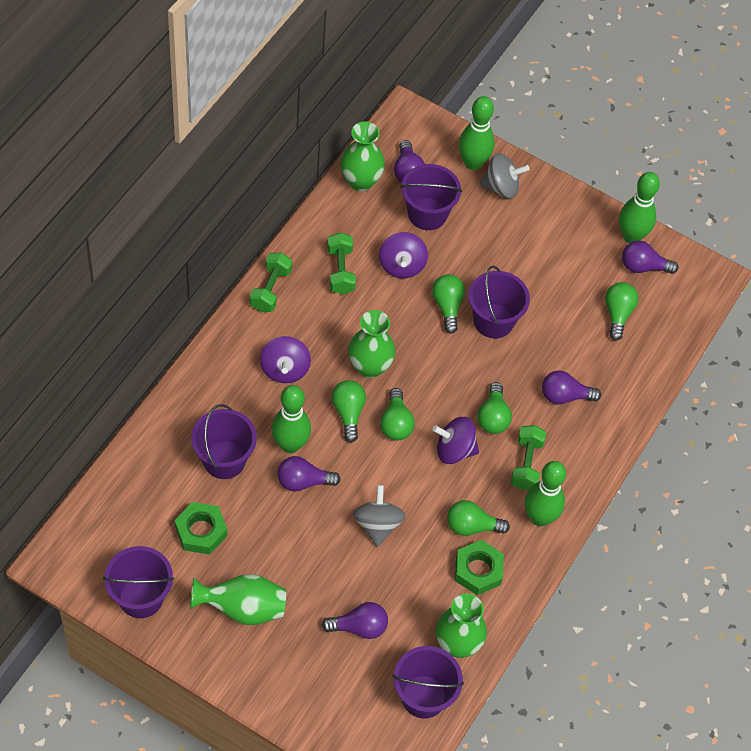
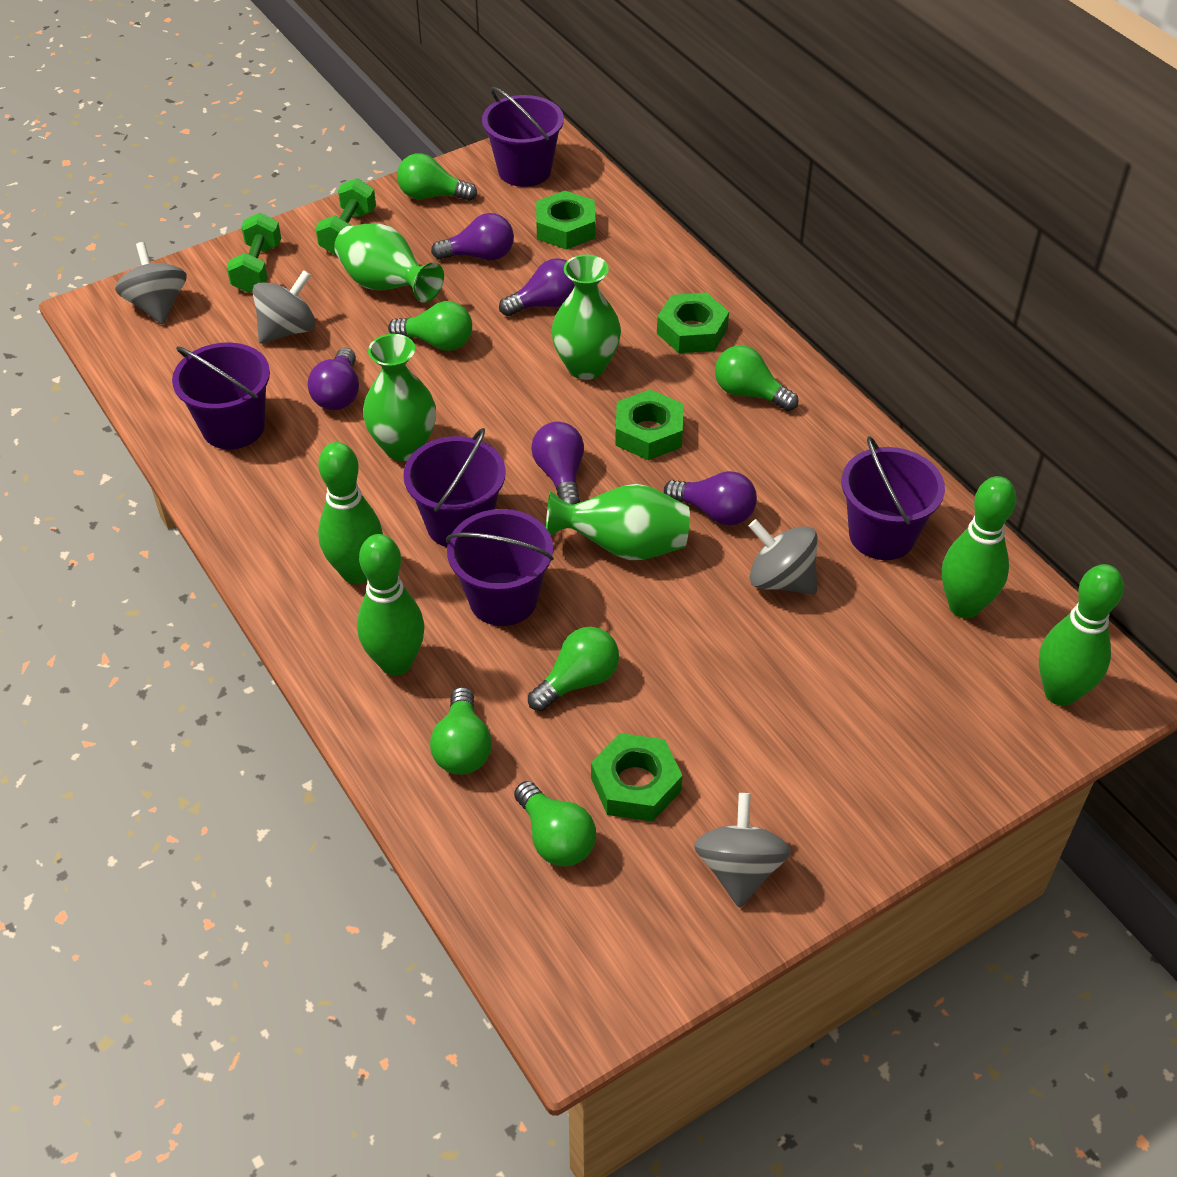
green dumbbell: [250,253,292,312] [327,233,356,294] [511,425,546,490] = 3 -> [227,213,281,293] [316,178,376,255] = 2
green nut: [175,502,227,554] [455,540,504,595] = 2 -> [536,191,596,250] [591,733,683,822] [615,390,683,460] [657,293,729,353] = 4
grey spinning top: [353,485,406,547] [480,153,529,199] = 2 -> [115,242,187,325] [252,270,316,344] [694,793,791,908] [749,519,818,595] = 4
purple spinning top: [260,336,311,383] [379,232,428,278] [432,417,479,464] = 3 -> none = 0

